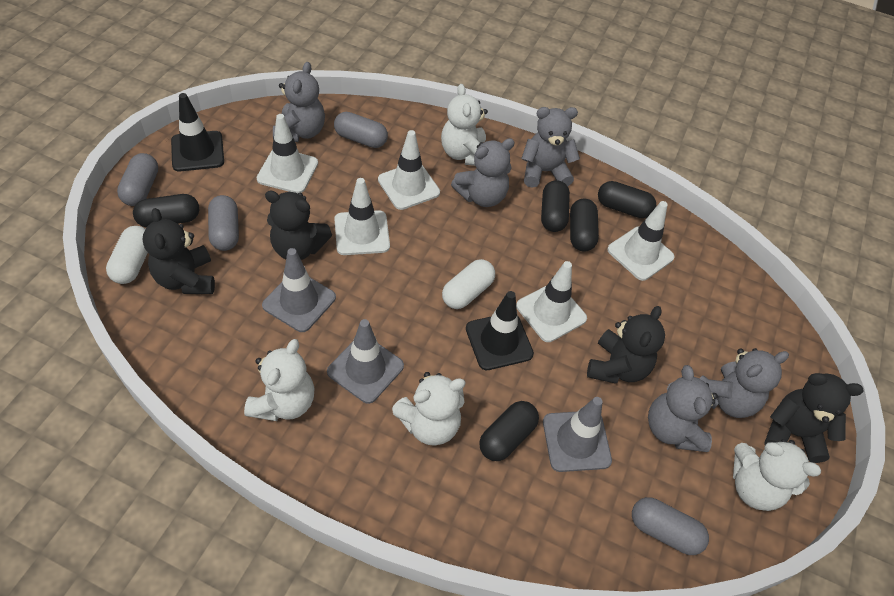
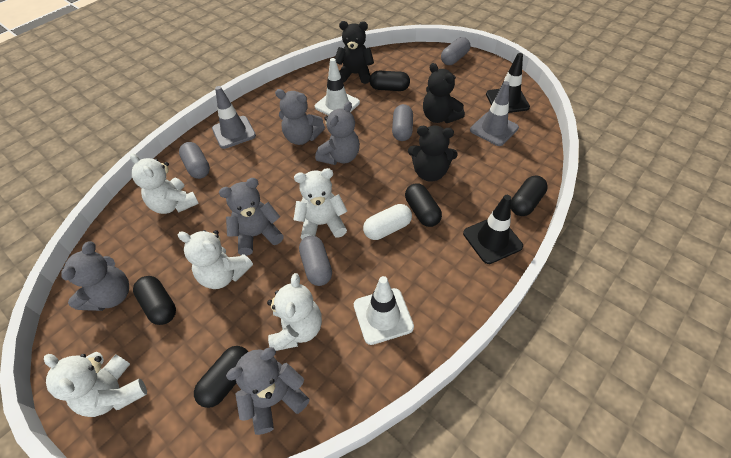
black teddy bear: [143,208,215,294] [265,190,332,260] [587,306,665,384] [764,373,863,463] = 4 -> [335,21,374,84] [408,126,458,182] [423,63,465,123] = 3
grey traffic cone: [262,248,336,332] [327,319,404,404] [543,397,612,472] = 3 -> [212,86,256,149] [470,81,519,146] = 2
white capsule: [106,226,148,284] [442,259,495,309] = 2 -> [363,204,412,240] = 1
white teddy bear: [244,339,315,421] [392,372,466,446] [441,84,488,166] [733,439,821,511] = 4 -> [44,352,147,417] [130,153,199,214] [178,230,253,289] [267,273,322,351] [294,168,347,240] = 5
white traffic cone: [257,114,318,193] [334,178,390,255] [378,130,440,210] [516,261,587,342] [607,201,675,281] = 5 -> [315,58,360,116] [354,276,414,345] = 2

